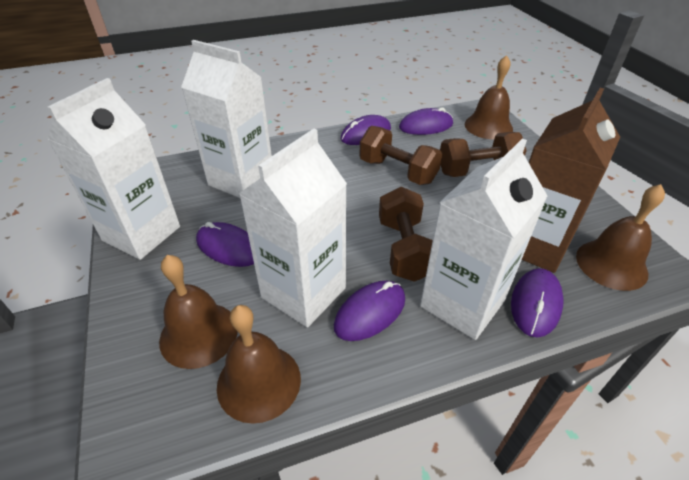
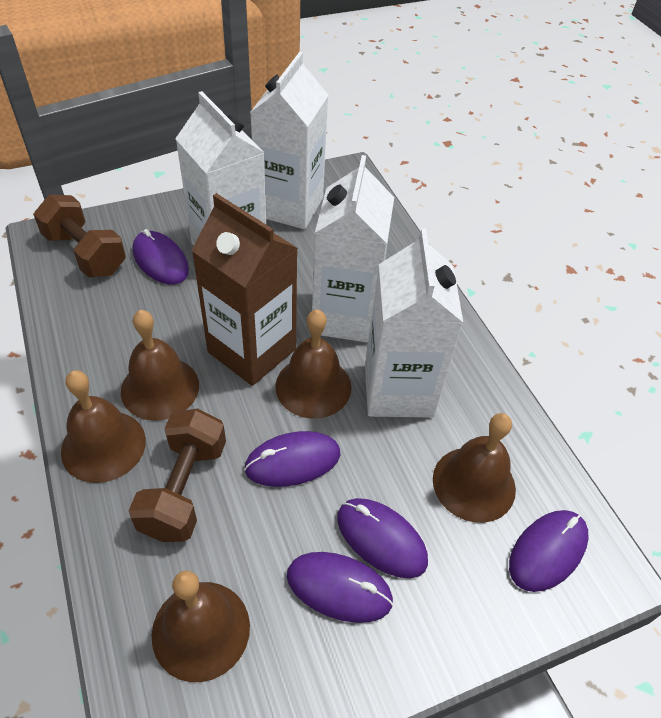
brown bell: [159,255,238,369] [217,305,301,424] [465,55,513,139] [576,184,665,291] = 4 -> [61,371,146,483] [121,310,199,421] [151,571,250,682] [275,309,351,419] [433,413,516,523] = 5
brown dumbbell: [359,126,442,185] [379,187,433,282] [440,132,527,177] = 3 -> [33,195,126,277] [129,409,226,542] = 2

